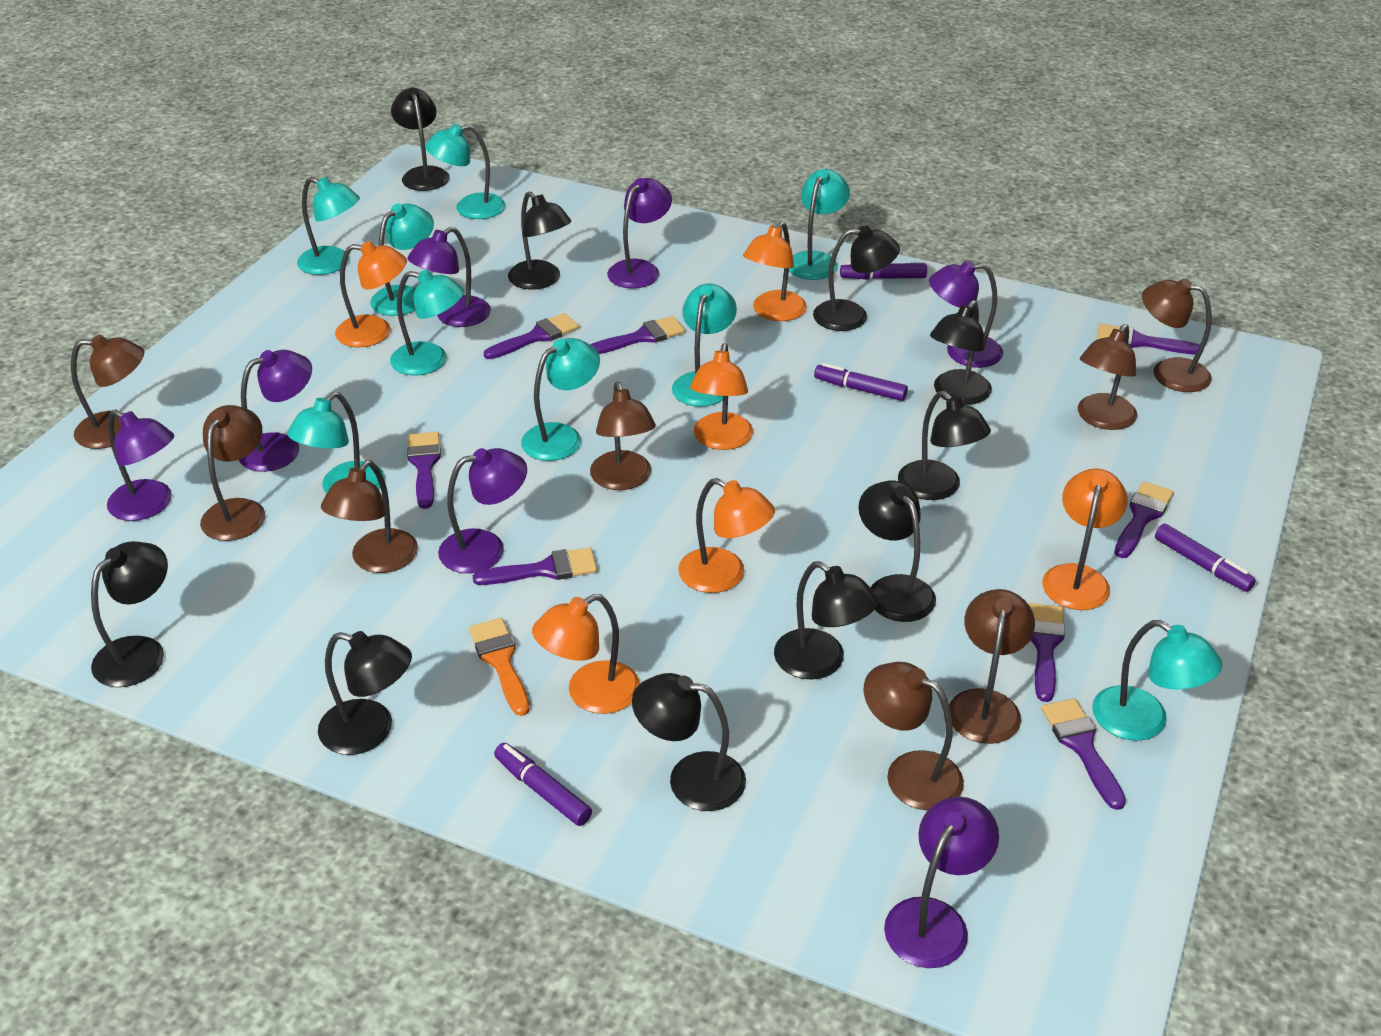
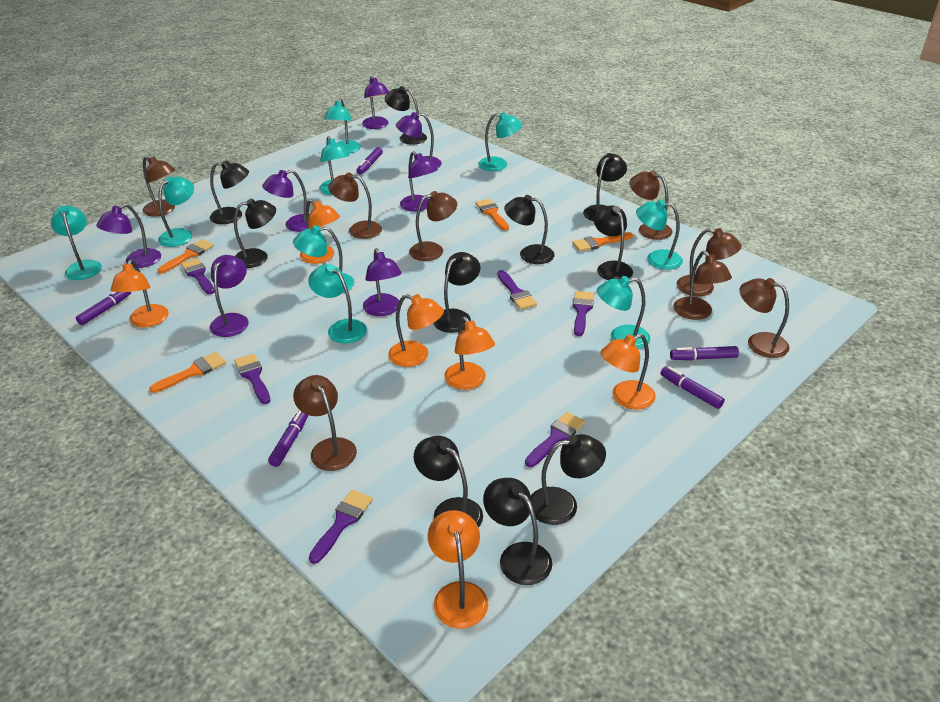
orange brush: [469,618,530,716] = 1 -> [149,352,226,393] [158,239,214,274] [475,199,509,231] [572,232,633,252] = 4
purple brush: [407,432,441,509] [473,548,597,585] [484,313,579,359] [590,316,685,354] [1028,603,1065,702] [1041,698,1126,810] [1096,324,1200,355] [1114,481,1174,558] = 8 -> [181,258,215,294] [234,353,270,404] [309,490,373,564] [497,270,537,310] [525,412,585,467] [573,291,594,336] = 6
purple marker: [494,743,592,826] [814,363,908,401] [840,262,927,280] [1155,524,1256,592] = 4 -> [76,292,131,325] [268,410,308,467] [356,147,383,174] [660,366,725,409] [670,346,739,360] = 5

